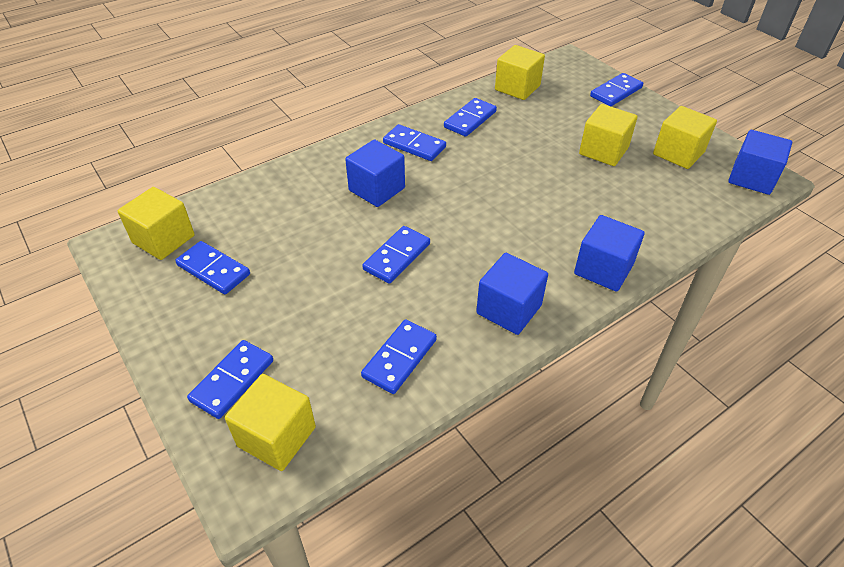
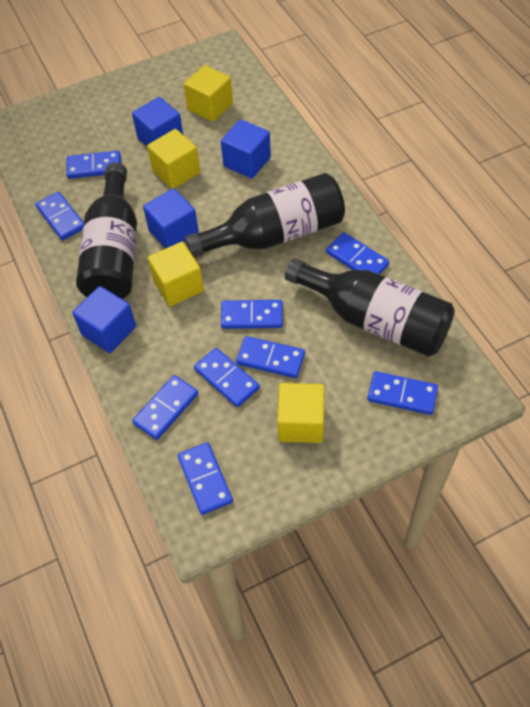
black bottle: none = 0 -> [76,163,137,299] [185,173,345,258] [285,258,455,357] = 3
blue domino: [175,241,250,294] [187,340,273,419] [361,319,437,394] [362,226,430,284] [383,124,446,161] [444,98,497,136] [590,73,643,106] = 7 -> [35,192,84,240] [66,151,121,179] [132,375,198,440] [178,442,233,515] [194,348,260,407] [221,300,283,329] [236,336,305,378] [326,232,389,275] [367,371,438,415] = 9
yellow cube: [118,187,195,260] [225,374,316,471] [495,45,545,100] [579,104,638,166] [653,106,717,169] = 5 -> [147,129,200,189] [148,242,204,306] [184,65,233,122] [277,383,325,443] = 4

